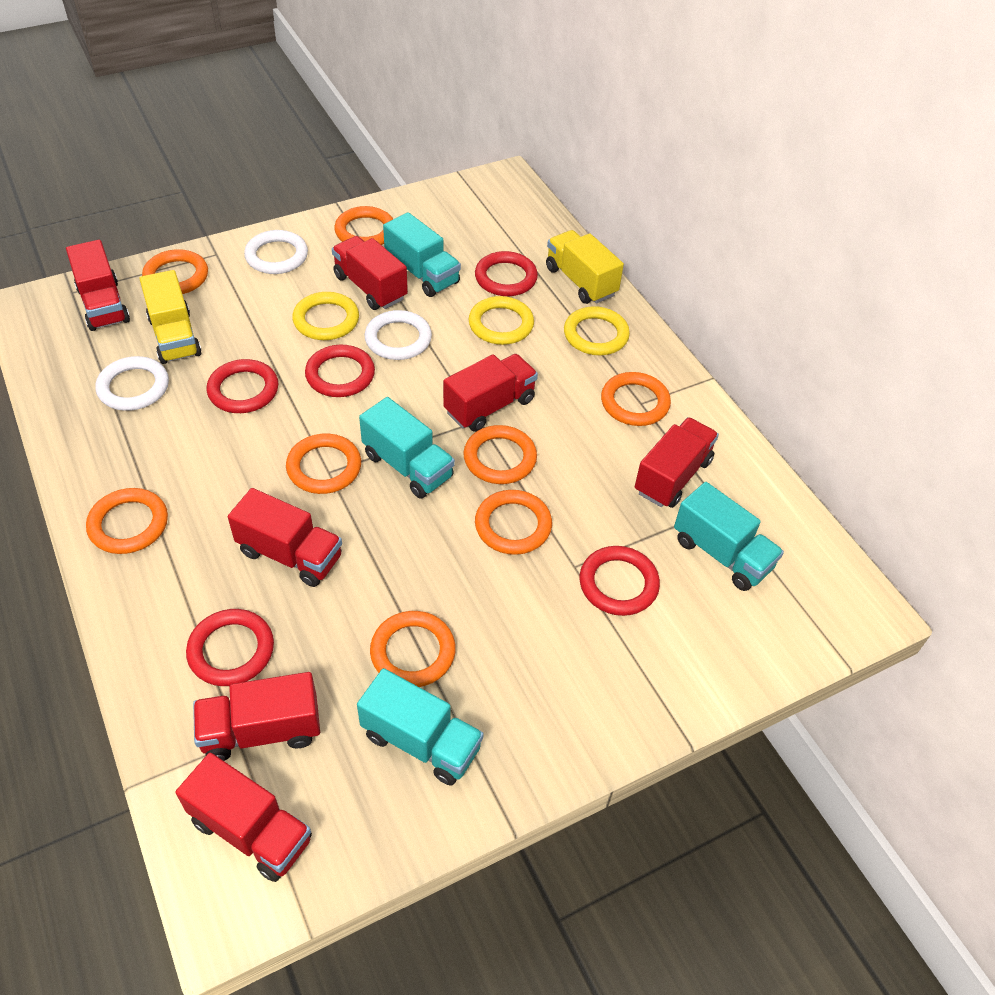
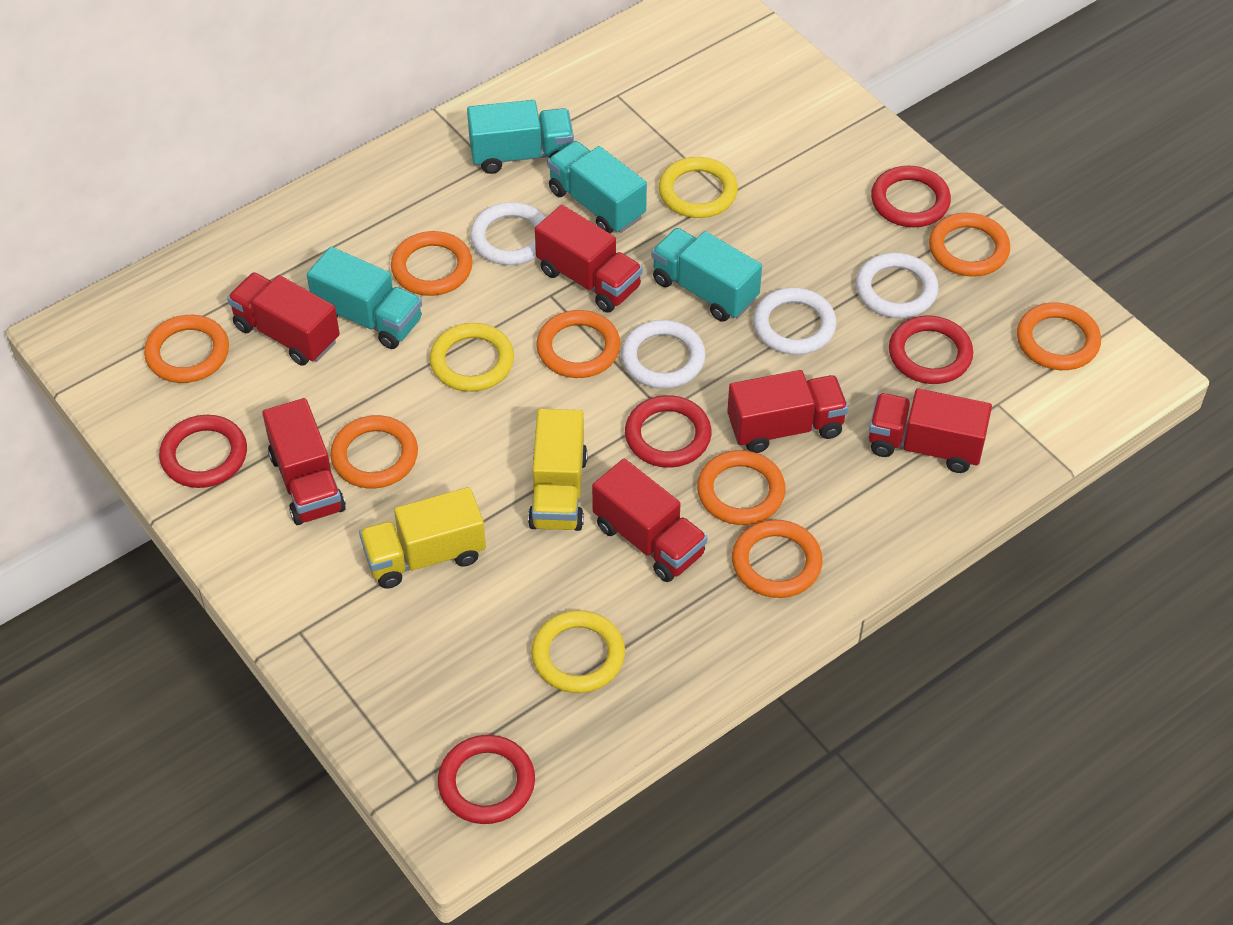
red truck: [66,240,130,331] [176,753,312,882] [193,672,320,761] [228,488,342,587] [332,236,408,310] [443,354,538,432] [635,417,719,508] = 7 -> [227,272,340,366] [262,398,346,525] [535,205,643,313] [592,459,707,582] [727,370,848,453] [869,388,992,473] = 6
white ring: [95,356,169,411] [244,230,308,274] [365,310,432,360] = 3 -> [470,202,546,265] [621,320,706,389] [753,288,837,355] [856,253,938,318] = 4

